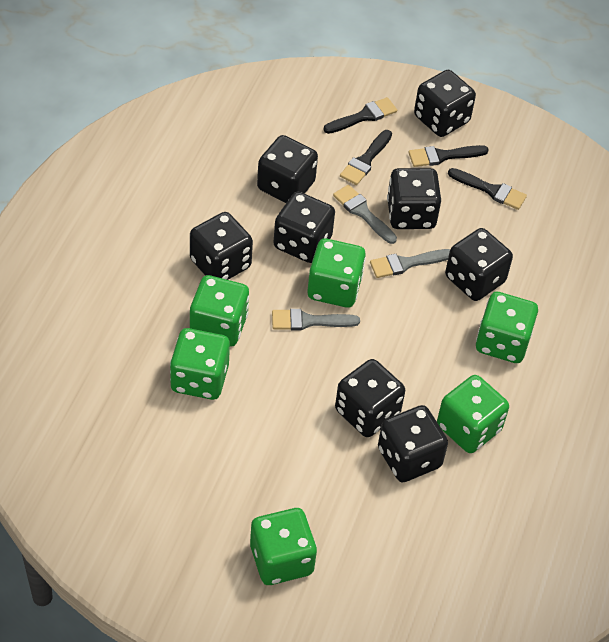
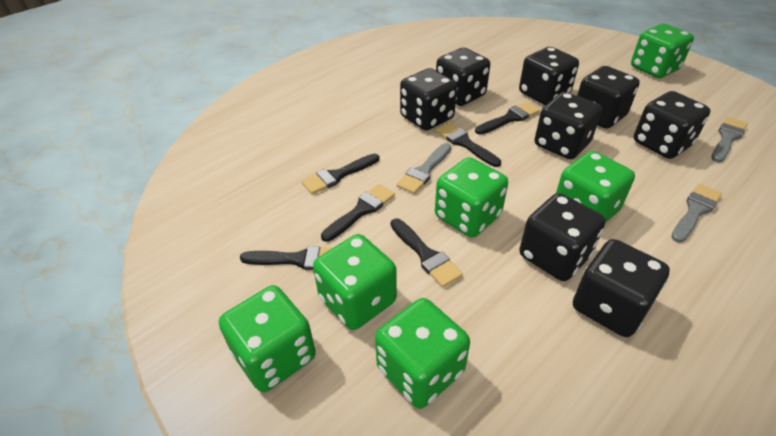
black brush: [323,97,397,134] [340,130,392,185] [408,145,489,167] [448,168,527,210] = 4 -> [240,246,332,270] [301,154,379,194] [321,184,395,242] [391,218,463,287] [436,122,501,167] [475,102,540,135] = 6

